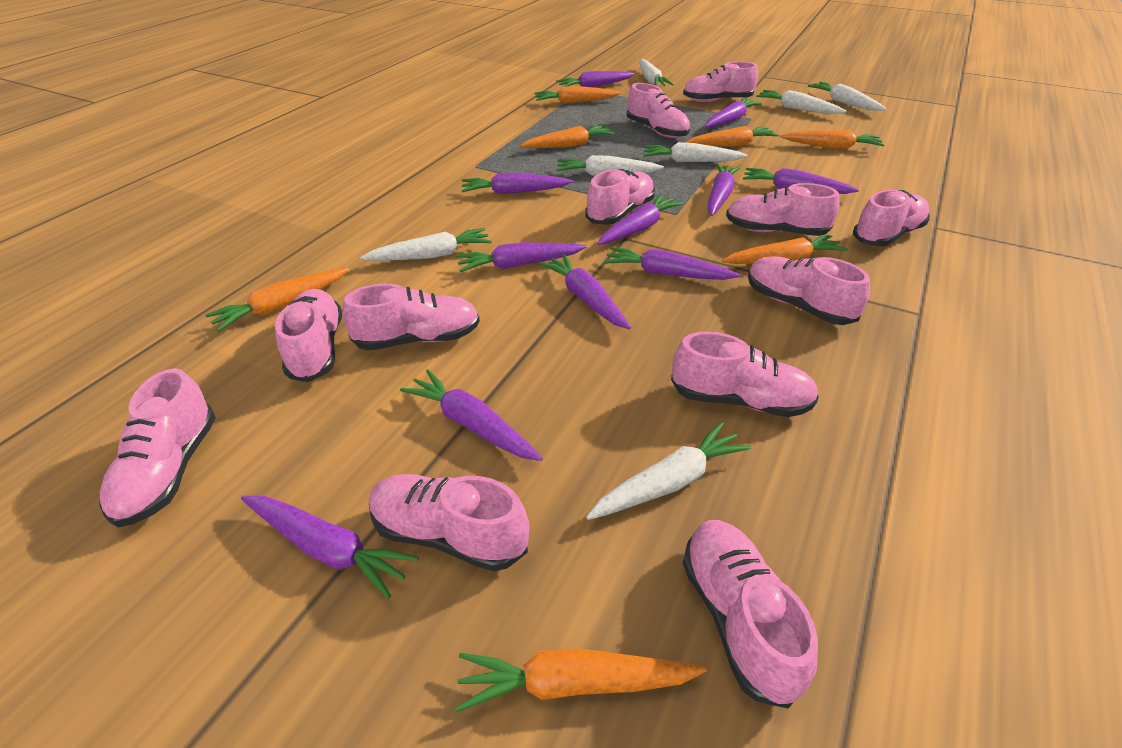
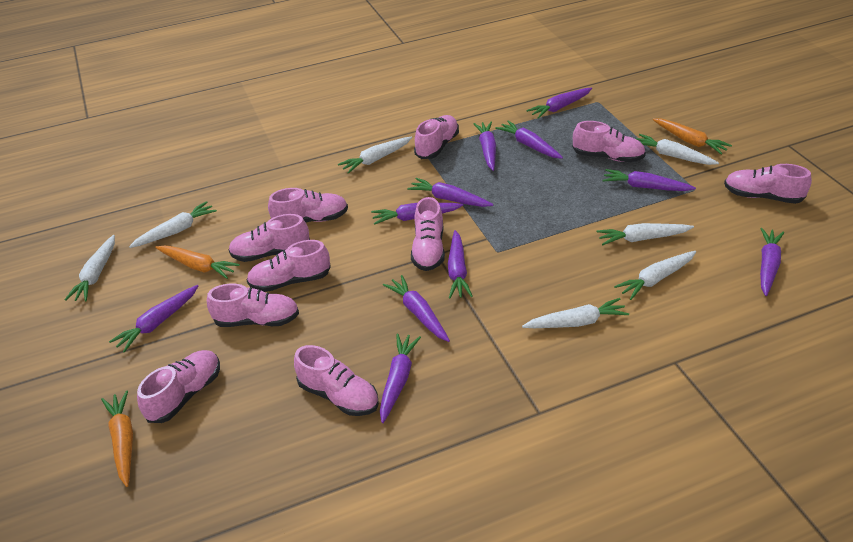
orange carrot: [205,268,349,332] [456,648,707,712] [520,125,615,148] [534,86,621,104] [685,126,779,147] [722,235,848,264] [780,130,885,150] = 7 -> [101,390,133,487] [155,245,240,279] [653,118,732,155] = 3
pink shoe: [99,368,216,527] [275,289,342,382] [342,284,480,350] [369,474,529,571] [585,169,655,225] [627,83,690,138] [671,332,819,417] [683,62,758,102] [683,520,818,709] [726,183,840,236] [748,256,870,325] [853,190,930,246] = 12 -> [137,350,220,423] [207,284,299,327] [228,214,310,262] [246,240,331,292] [268,188,348,222] [294,345,379,416] [411,197,445,271] [414,115,459,159] [572,121,646,162] [724,164,812,204] = 10

